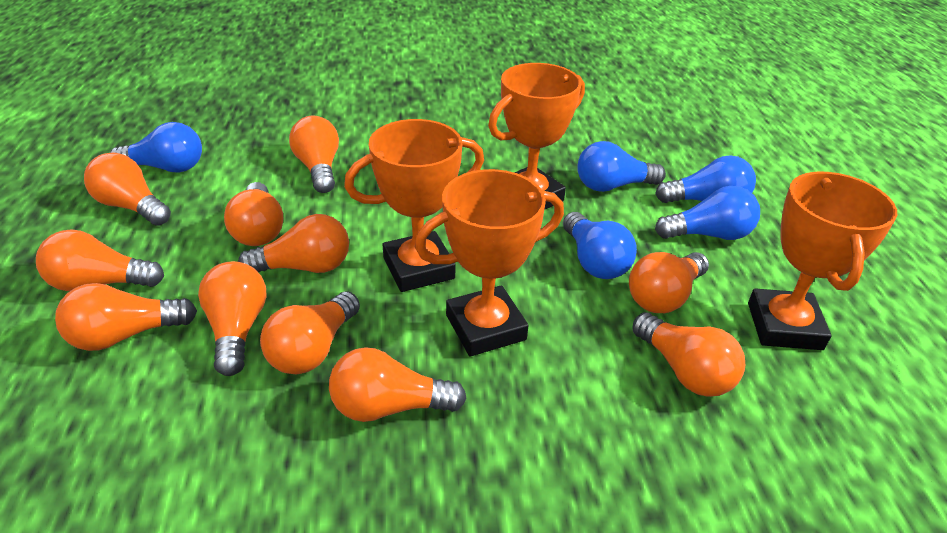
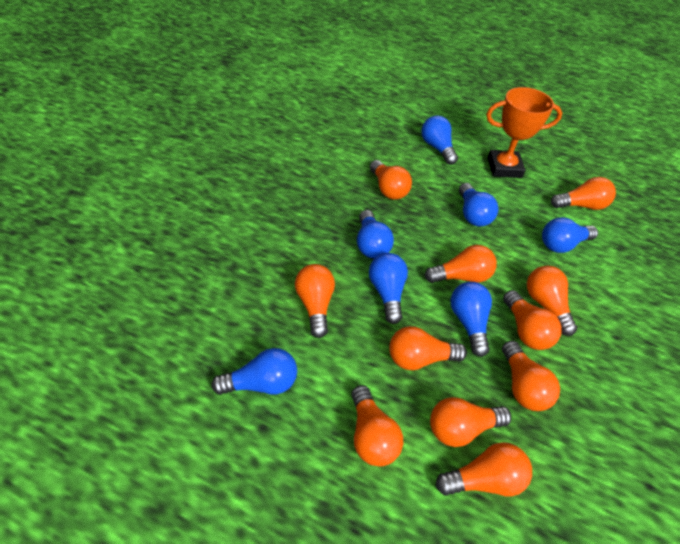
blue light bulb: [110,122,202,172] [563,212,637,279] [577,141,666,192] [655,156,756,203] [655,186,760,240] = 5 -> [211,348,297,395] [357,210,394,258] [369,253,408,324] [421,115,458,165] [450,282,492,357] [459,183,499,227] [542,217,598,253] = 7
orange trophy: [344,119,484,292] [415,169,564,356] [488,63,585,210] [748,172,897,350] = 4 -> [486,87,562,178] = 1

